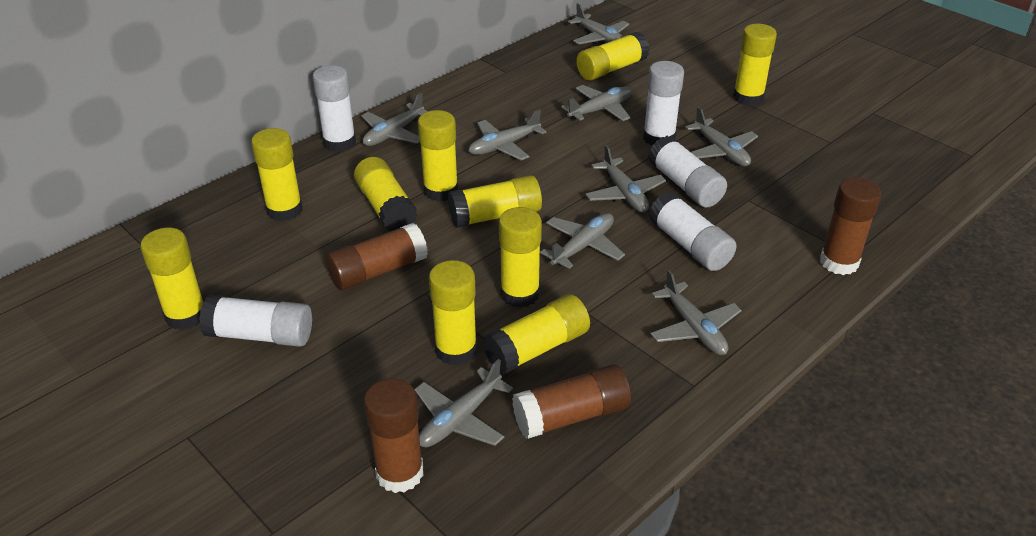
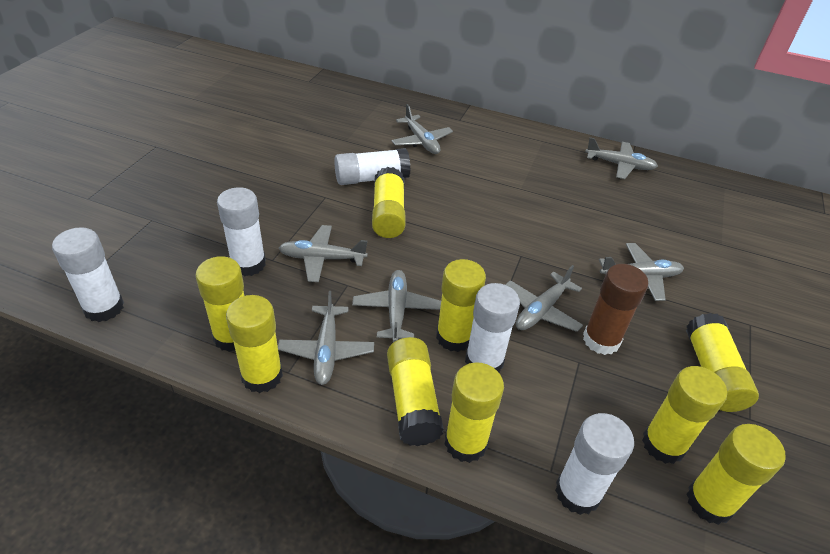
brown glue stick: [326,223,428,290] [364,379,424,493] [512,364,631,439] [820,177,881,275] = 4 -> [583,264,649,355] = 1
grey plane: [361,93,428,146] [414,359,513,447] [469,109,547,160] [540,213,625,269] [561,85,632,121] [568,3,629,45] [585,145,666,213] [650,270,742,355] [685,107,758,166] = 9 -> [278,291,374,385] [279,225,367,282] [352,270,441,342] [391,104,453,154] [505,265,583,332] [585,137,658,179] [599,243,684,301] = 7
yellow glue stick: [141,228,204,330] [251,128,303,221] [354,157,418,231] [418,110,458,202] [429,260,477,366] [448,175,542,228] [483,294,590,374] [499,207,542,308] [576,32,650,80] [733,24,777,106] = 10 -> [195,256,244,352] [226,295,283,393] [372,167,406,238] [387,337,444,446] [436,259,486,352] [444,362,504,463] [642,366,727,464] [686,313,759,412] [686,424,786,525] = 9

